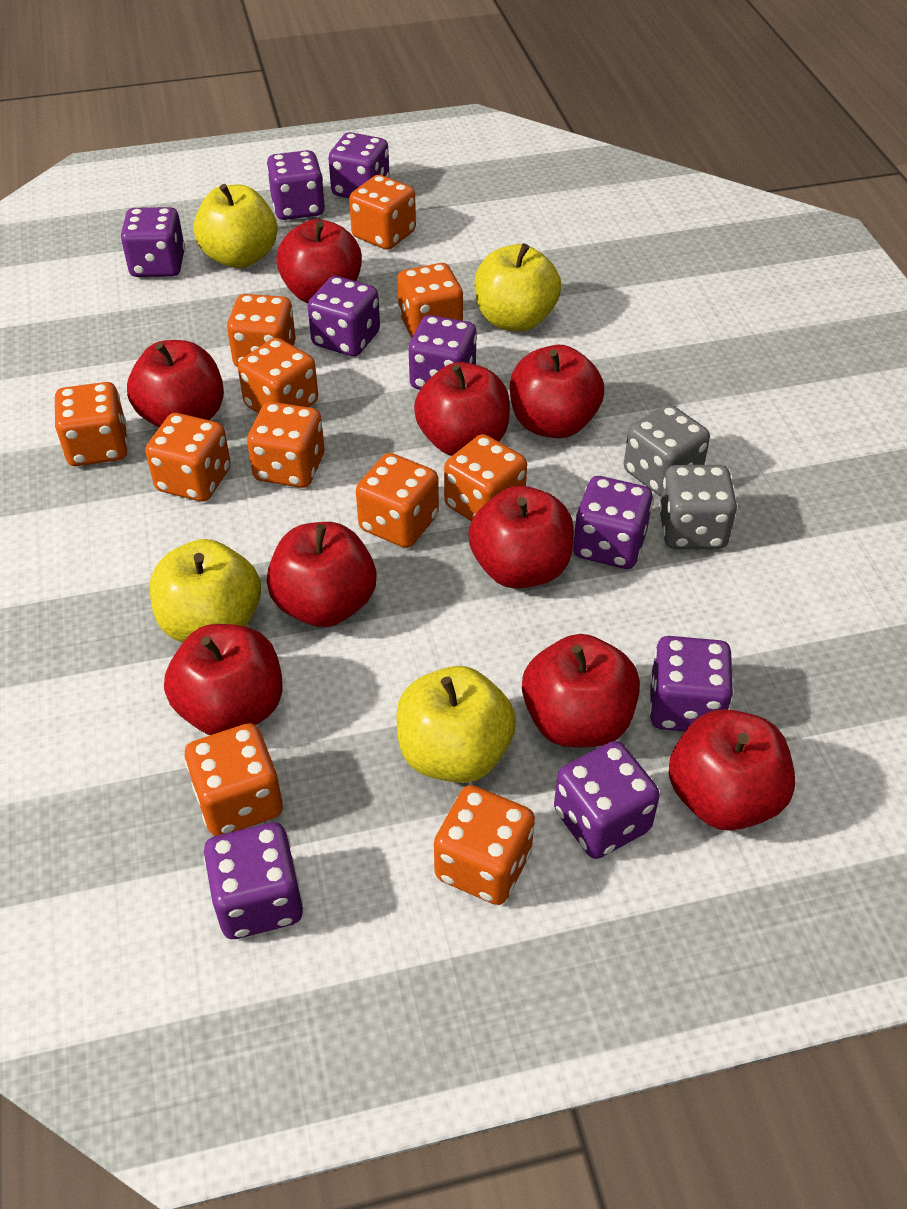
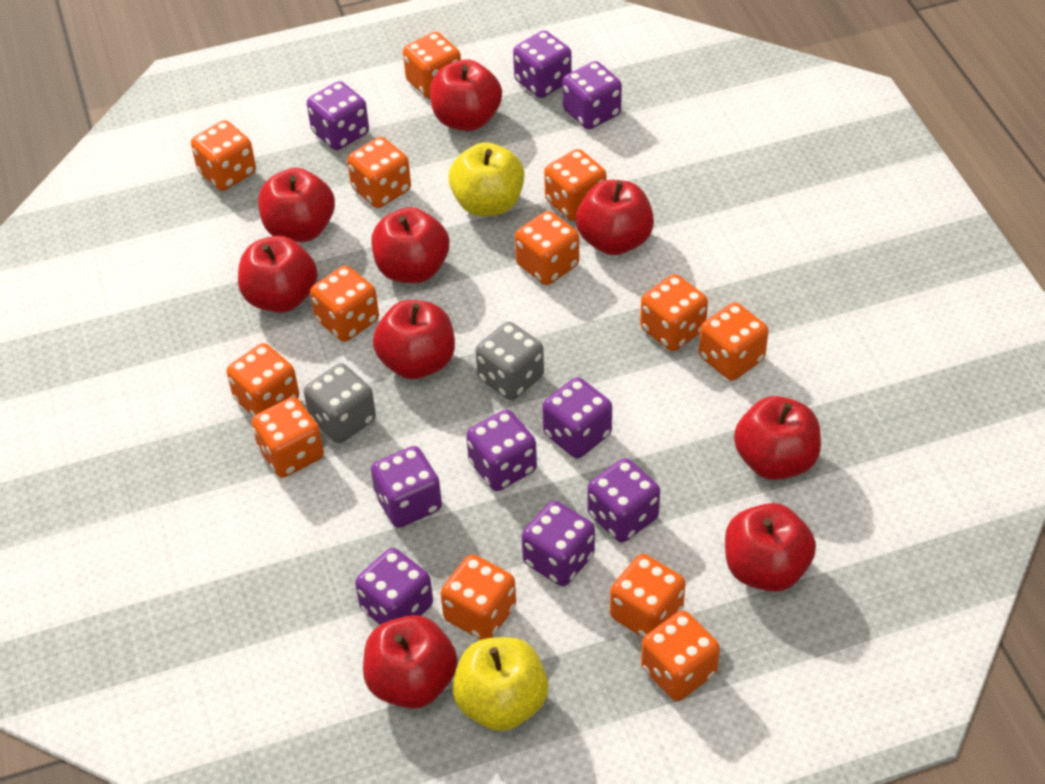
orange dice: [54,382,128,466] [145,413,231,502] [185,723,283,836] [227,294,296,367] [238,338,318,413] [247,402,324,488] [349,175,416,250] [356,453,439,548] [397,263,463,338] [434,785,535,905] [444,434,527,521] = 11 -> [191,120,256,191] [227,343,299,417] [252,397,324,478] [310,265,379,342] [347,137,411,208] [403,32,461,99] [441,554,516,640] [515,211,579,285] [544,149,607,221] [610,554,685,638] [640,274,708,351] [641,610,720,701] [699,302,769,381] = 13
yellow apple: [150,539,261,643] [193,184,277,268] [396,666,516,783] [474,243,561,332] = 4 -> [448,142,524,216] [452,637,548,731] = 2

